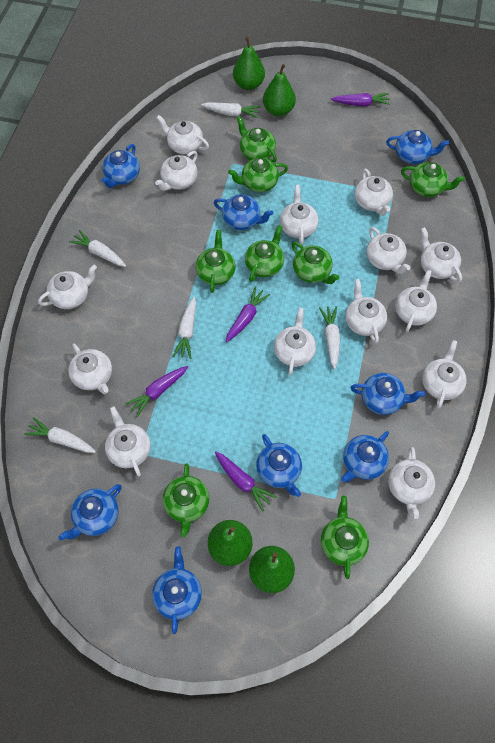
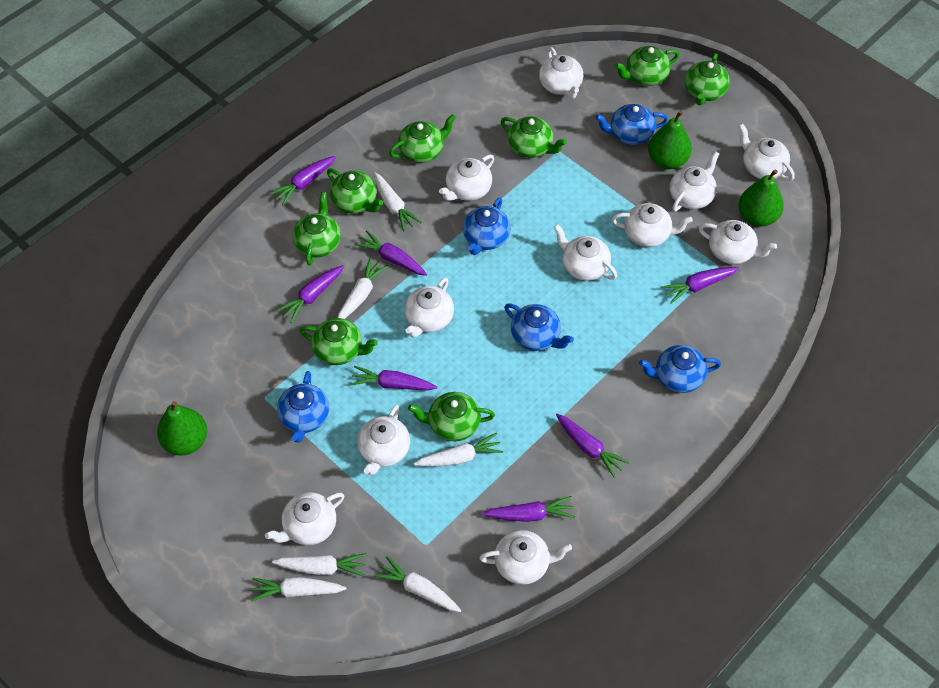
blue teapot: [58,484,122,540] [101,144,140,188] [152,546,202,634] [214,194,273,230] [256,434,302,497] [341,431,389,482] [350,373,425,415] [386,130,449,164] = 8 -> [277,371,329,442] [463,198,511,255] [504,303,574,351] [595,104,668,145] [639,345,721,393] = 5
green pear: [208,520,253,566] [233,37,265,90] [249,546,295,593] [263,64,296,116] = 4 -> [157,401,207,456] [648,111,692,169] [738,169,784,227] = 3
purple carrot: [125,366,188,417] [215,451,277,512] [225,287,270,342] [331,93,390,106] = 4 -> [270,156,336,205] [276,265,344,323] [350,366,437,391] [355,230,427,276] [482,496,575,522] [556,414,630,478] [661,267,739,304] = 7
white carrot: [24,417,96,453] [69,230,126,267] [173,297,196,359] [201,102,261,118] [319,306,340,369] = 5 -> [251,577,347,601] [272,553,366,577] [337,258,389,319] [374,172,422,232] [374,556,462,612] [414,433,503,466] = 6
white teapot: [38,265,97,309] [68,343,112,394] [105,406,150,477] [155,151,198,191] [156,115,209,154] [274,308,316,375] [280,185,318,245] [346,279,387,344] [355,169,393,216] [367,227,411,274] [388,447,435,519] [395,270,437,332] [420,227,462,283] [422,340,467,409] = 14 -> [265,492,344,545] [357,405,410,475] [404,278,454,338] [439,155,494,201] [479,530,572,585] [539,47,583,99] [554,224,617,281] [612,203,693,247] [670,151,719,211] [699,220,777,264] [738,124,795,181] = 11

